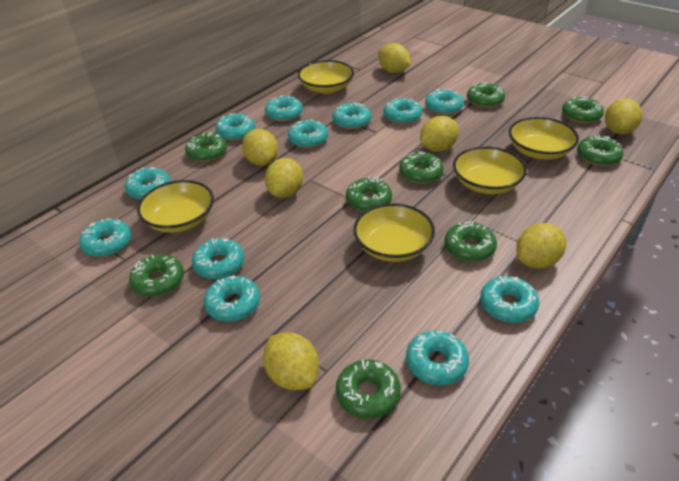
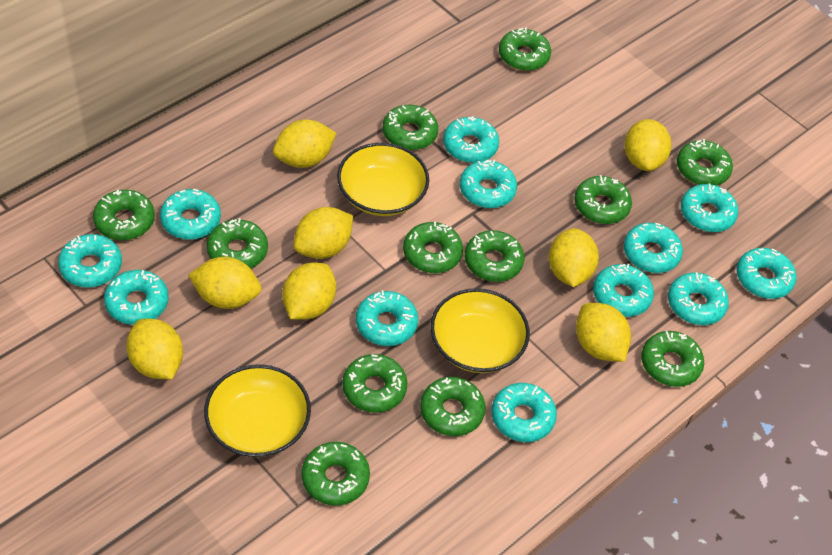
green donut: [129,254,184,297] [185,132,227,162] [336,359,401,419] [346,177,392,212] [399,151,444,184] [444,221,497,262] [467,82,505,108] [562,96,604,123] [577,135,624,166] = 9 -> [93,190,155,240] [207,218,268,269] [301,442,370,506] [342,354,407,413] [383,105,438,150] [403,222,463,273] [420,377,486,436] [465,230,524,282] [499,27,551,71] [574,175,632,224] [641,331,704,387] [677,139,733,186] = 12
yellow bowl: [137,180,214,233] [298,60,354,94] [353,203,435,262] [453,146,527,194] [509,117,579,160] = 5 -> [204,364,311,457] [337,143,429,216] [430,288,530,373] = 3
yellow lemon: [242,129,278,166] [263,332,319,390] [265,158,303,198] [378,43,411,73] [420,116,459,152] [516,223,566,269] [605,98,642,134] = 7 -> [126,319,183,379] [188,257,261,309] [273,119,337,168] [282,262,336,320] [294,207,353,259] [549,228,599,287] [576,303,631,362] [624,119,672,171] = 8

